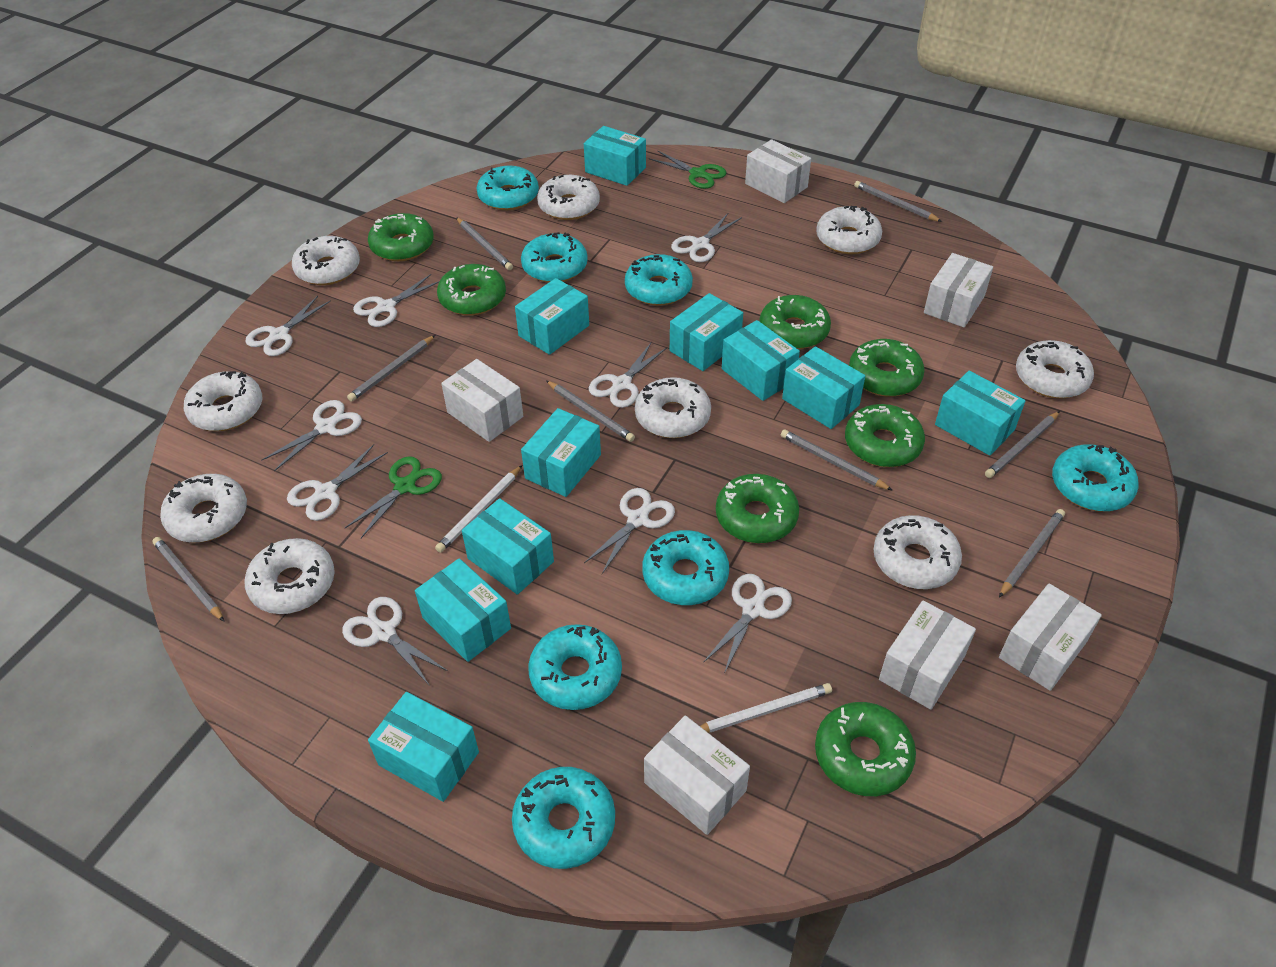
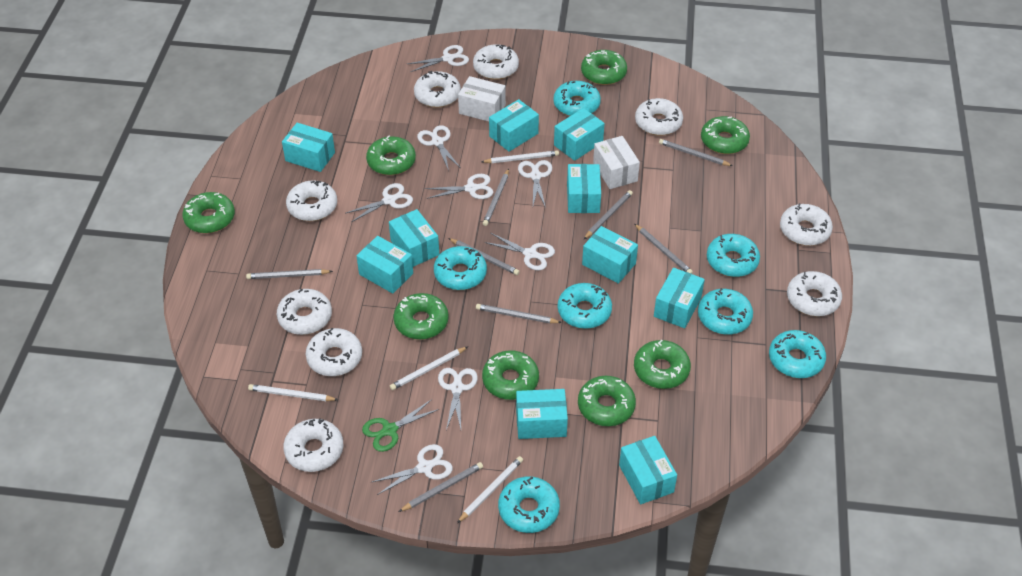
green donut: [368,213,434,261] [437,264,506,316] [716,474,799,543] [759,295,831,349] [815,702,916,796] [845,404,925,467] [849,339,925,397] = 7 -> [182,192,235,233] [366,136,416,175] [393,293,449,340] [482,350,539,400] [578,376,636,426] [581,50,627,85] [634,339,691,389] [701,116,750,154] = 8
green scissors: [345,456,442,538] [649,151,726,189] = 2 -> [362,399,439,452] = 1
white box: [441,359,523,442] [644,715,750,835] [745,139,811,203] [879,600,976,710] [924,253,993,328] [999,583,1102,691] = 6 -> [458,76,506,122] [593,136,640,189] = 2
white pencil: [435,465,523,553] [700,683,832,733] = 2 -> [248,384,338,401] [390,346,468,390] [457,456,523,523] [482,150,559,163] = 4
white scissors: [245,296,331,356] [262,400,362,471] [287,444,388,521] [342,597,448,686] [353,274,439,327] [584,488,675,574] [589,342,667,408] [671,212,742,262] [703,574,792,674] = 9 -> [346,183,413,222] [372,444,453,495] [408,45,469,72] [417,125,460,171] [425,174,494,199] [438,368,478,430] [484,233,555,270] [518,160,552,208] = 8

